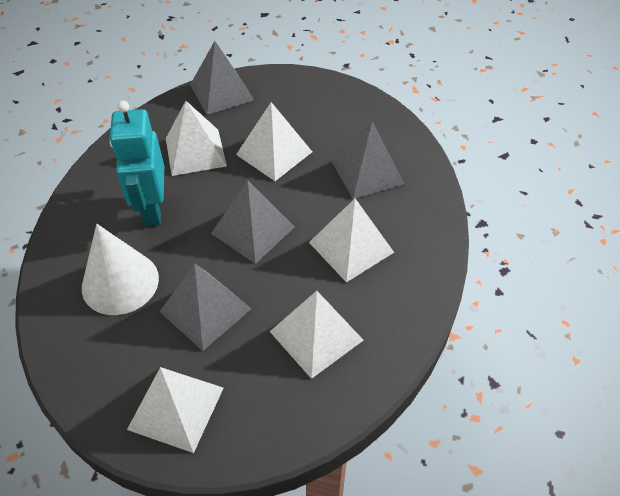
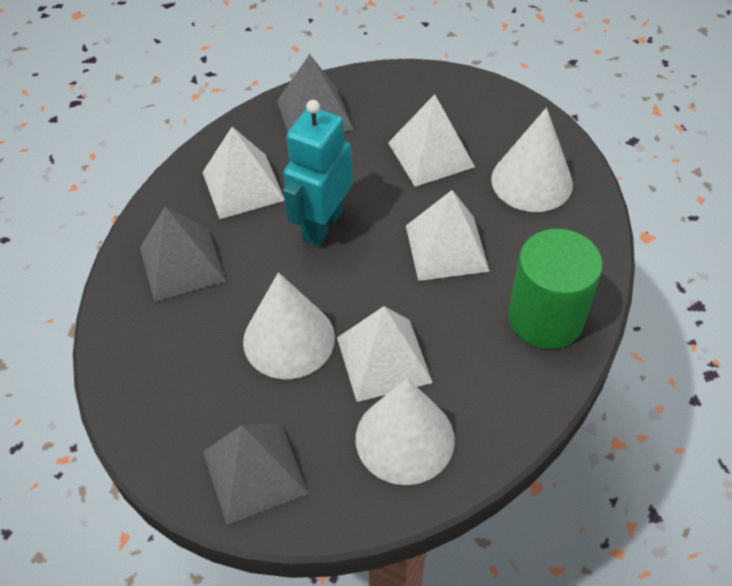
green cylinder: none = 0 -> [508,229,603,349] = 1
grey pyramid: [160,264,252,351] [190,41,254,115] [211,180,295,264] [332,121,404,199] = 4 -> [140,207,226,302] [203,423,308,525] [277,54,354,131] = 3
white cone: [82,224,159,315] = 1 -> [243,272,335,379] [356,378,455,485] [491,108,573,212] = 3
white pyramid: [127,367,223,453] [166,101,227,176] [236,102,312,181] [270,291,364,379] [309,199,394,282] = 5 -> [202,127,284,219] [337,306,433,402] [388,94,475,187] [406,190,490,281] = 4

